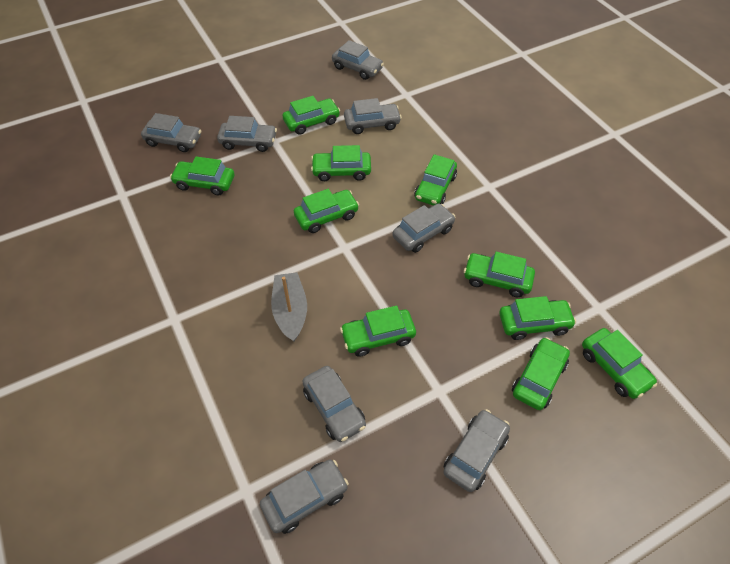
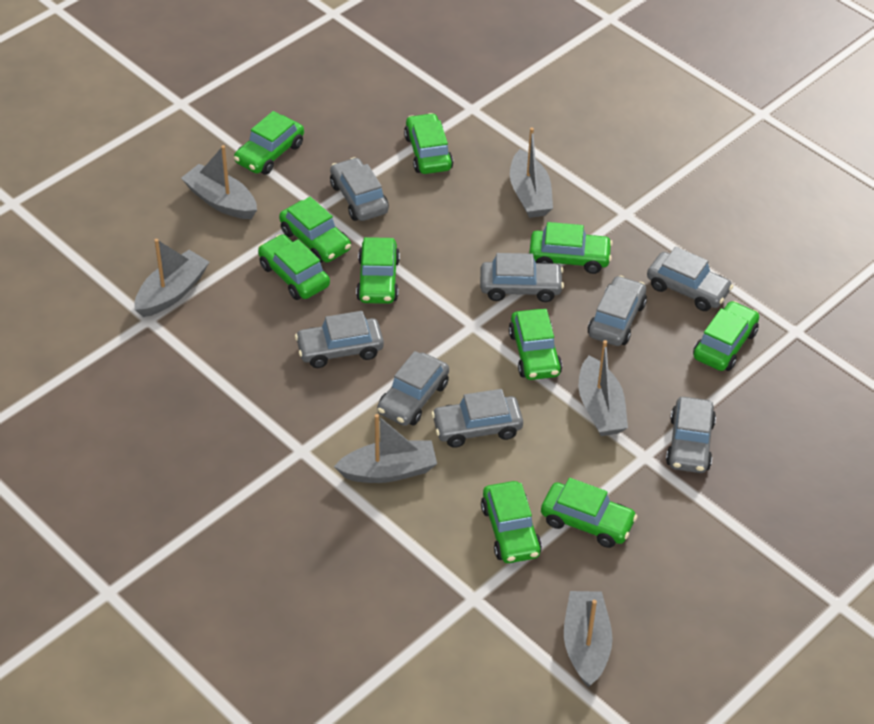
grey boat: [271,272,307,342] = 1 -> [134,239,209,317] [181,145,257,219] [334,414,437,483] [510,127,553,218] [564,591,613,687] [579,340,628,436] = 6

